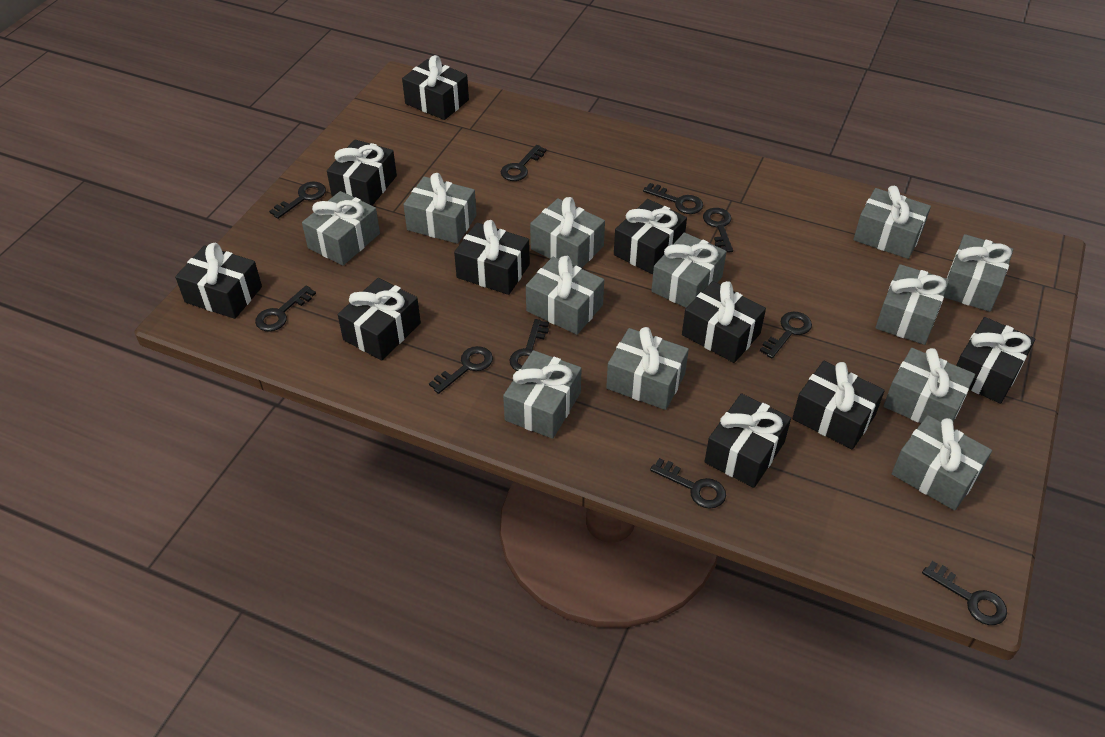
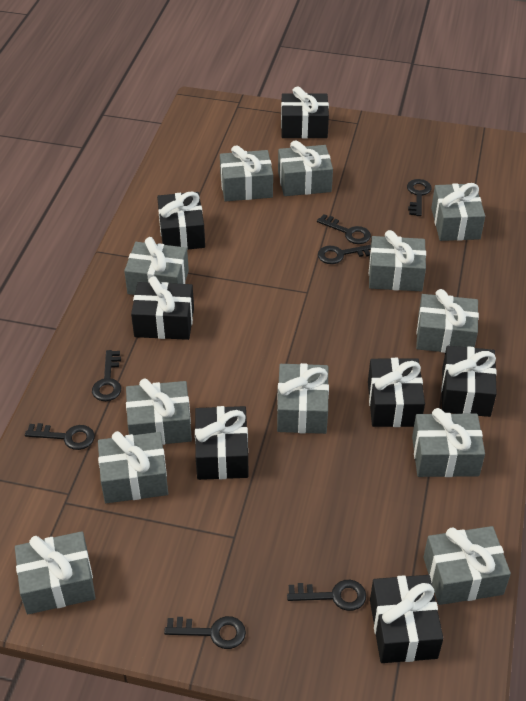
black gift: [175,243,262,319] [327,139,397,206] [338,278,421,361] [402,55,469,120] [454,220,530,295] [614,199,687,274] [682,281,766,363] [704,393,791,488] [792,361,885,449] [956,317,1035,404] = 10 -> [131,276,194,340] [157,192,205,250] [195,406,249,480] [281,86,329,139] [368,358,425,427] [370,575,443,663] [441,346,497,417] = 7
black key: [255,286,316,331] [269,182,326,219] [429,346,493,394] [501,145,547,181] [509,319,549,371] [643,183,703,214] [650,458,726,509] [703,208,733,253] [760,312,812,359] [922,561,1007,625] = 10 -> [25,423,95,450] [92,350,121,401] [164,616,246,649] [287,580,366,611] [317,214,371,244] [318,245,371,264] [407,179,432,216] = 7

